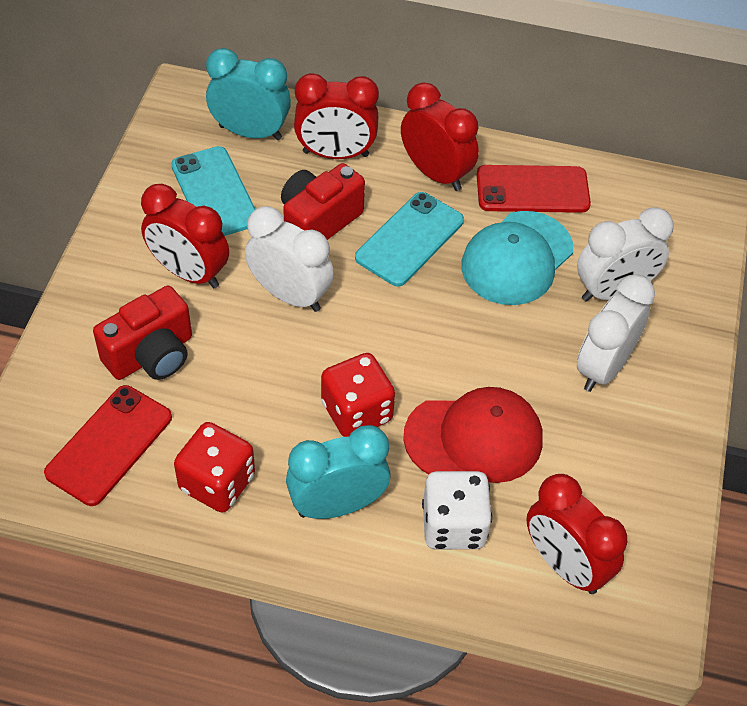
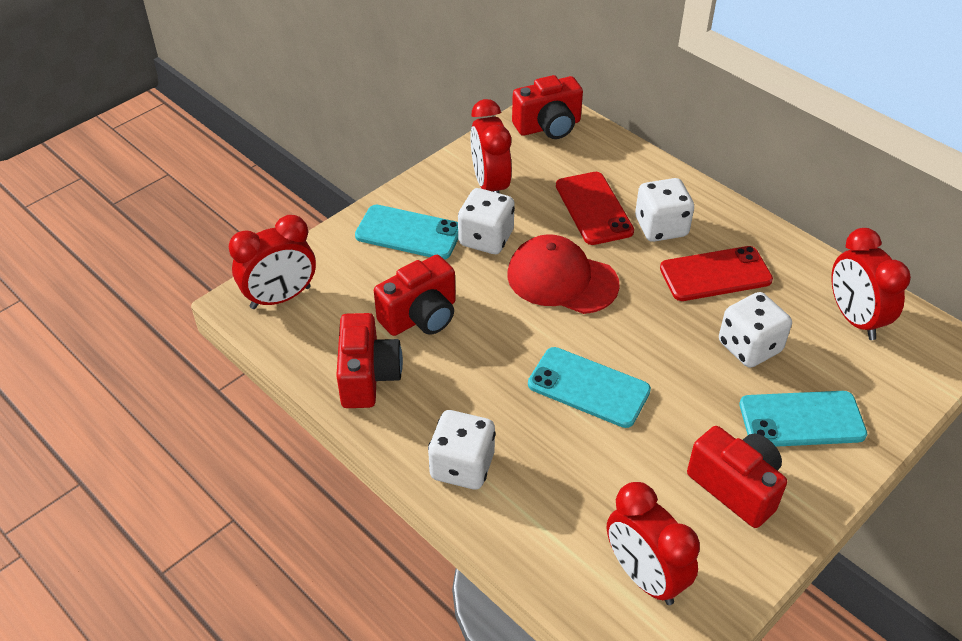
red camera: [93,286,192,380] [281,163,365,240] = 2 -> [336,313,403,408] [374,255,456,336] [512,75,583,139] [687,426,787,528] = 4
red dice: [174,422,255,513] [321,353,395,437] = 2 -> none = 0
turquoise cap: [461,211,573,305] = 1 -> none = 0
turquoise clock: [206,48,291,140] [286,425,391,519] = 2 -> none = 0
turquoise phone: [171,146,255,236] [355,192,464,287] = 2 -> [355,205,458,260] [528,347,651,428] [739,391,867,447] = 3
white clock: [245,206,334,312] [577,207,674,302] [577,274,655,392] = 3 -> none = 0
white dice: [422,471,492,549] = 1 -> [428,410,496,489] [458,188,515,254] [635,178,694,242] [719,292,792,368] = 4

